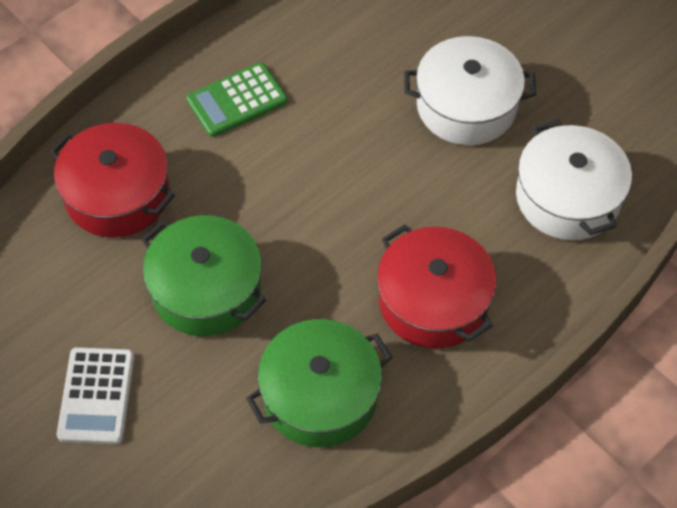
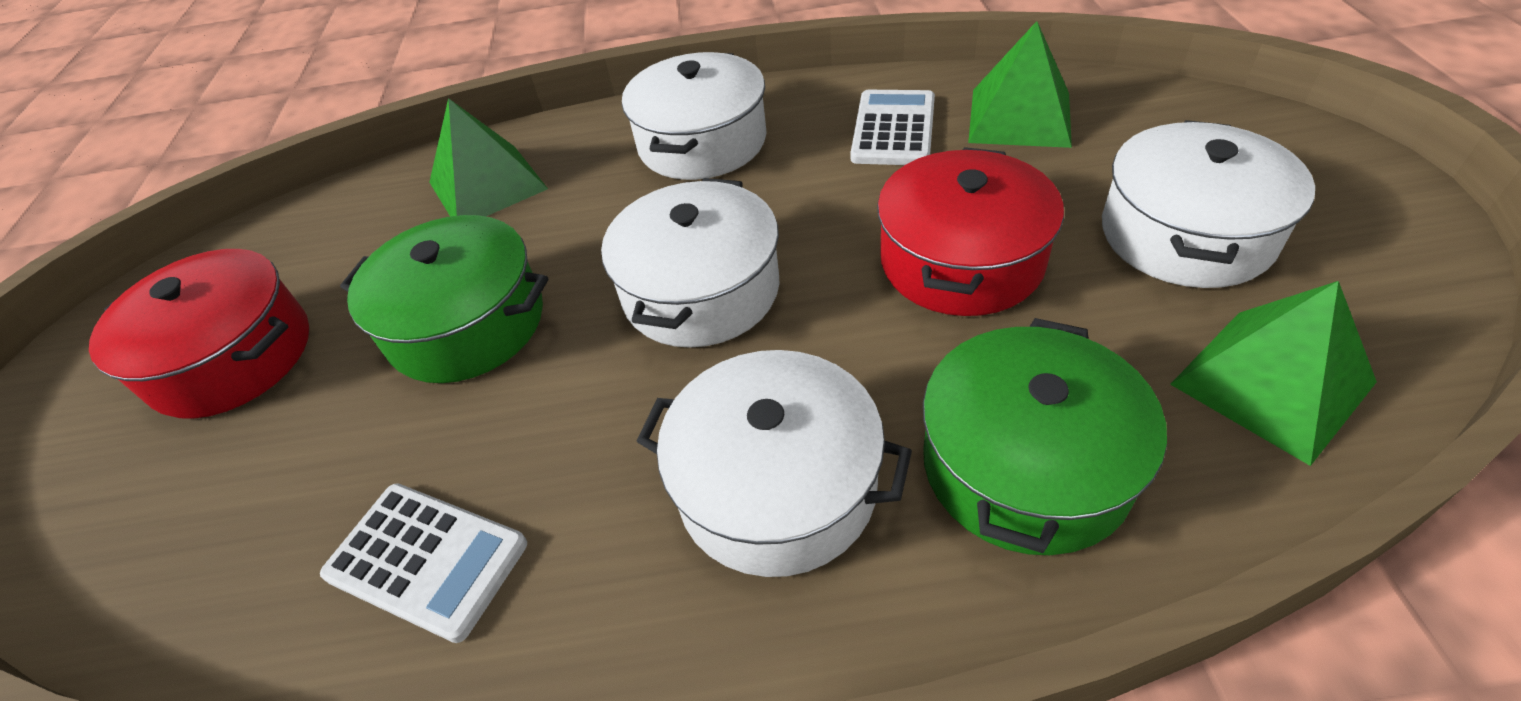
green calculator: [186,62,287,137] = 1 -> none = 0
green pyramid: none = 0 -> [429,98,548,217] [968,21,1072,148] [1170,281,1377,466] = 3
white calculator: [57,347,134,444] = 1 -> [320,483,527,643] [850,90,935,165] = 2
white pot: [404,36,536,145] [516,120,632,240] = 2 -> [601,178,780,348] [622,52,767,180] [637,350,912,577] [1102,120,1315,288] = 4

